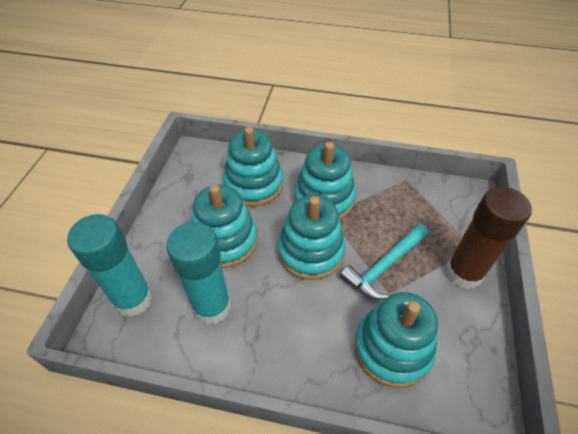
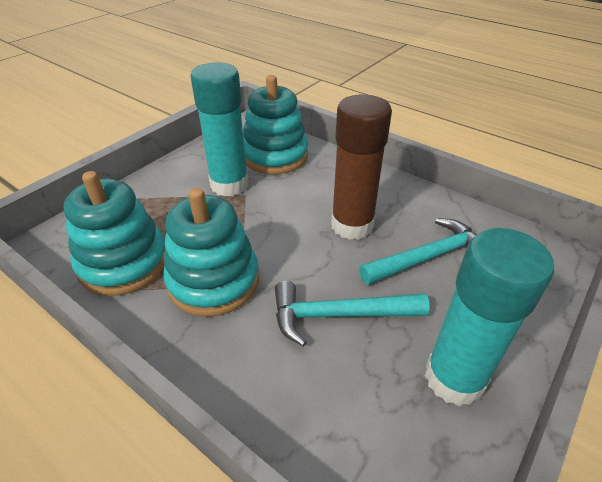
turquoise hammer: [340,224,428,300] = 1 -> [275,281,430,347] [359,218,477,285] = 2
turquoise stacking toy: [192,185,258,268] [223,127,283,207] [278,195,346,280] [294,142,356,219] [354,292,438,388] = 5 -> [64,171,165,296] [163,188,259,317] [243,75,308,174] = 3

